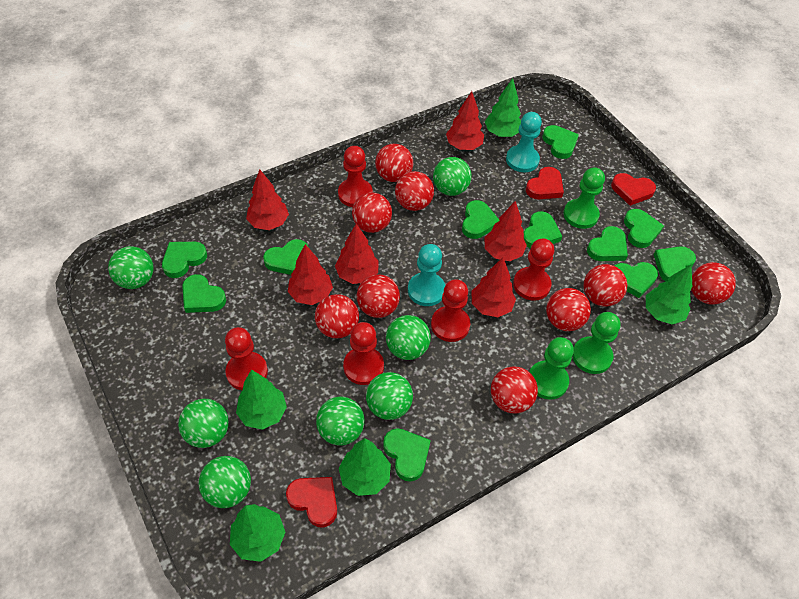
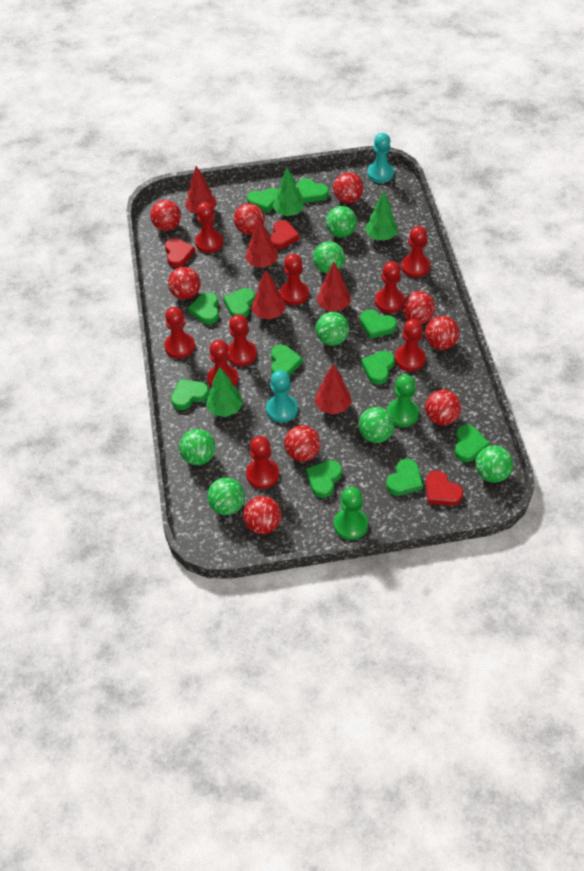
green pawn: [529,337,574,400] [563,167,605,229] [572,312,621,374] = 3 -> [334,487,368,540] [387,375,419,427] = 2
green tree: [230,504,285,562] [236,369,287,430] [339,438,391,496] [485,78,521,137] [646,265,692,324] = 5 -> [206,367,243,417] [273,167,304,216] [365,191,398,241] = 3
red pawn: [225,327,268,390] [338,146,373,207] [343,322,384,385] [431,279,470,342] [513,239,554,301] = 5 -> [164,307,195,359] [195,202,223,253] [207,340,239,388] [228,314,257,366] [246,436,279,489] [280,254,309,305] [375,261,405,313] [395,319,426,371] [401,226,430,278] = 9
red tree: [246,169,289,230] [288,244,333,305] [335,223,379,284] [446,91,484,150] [472,257,516,317] [484,201,527,261] = 6 -> [185,166,217,214] [245,219,278,268] [251,270,286,320] [314,364,352,415] [316,262,351,311] = 5

